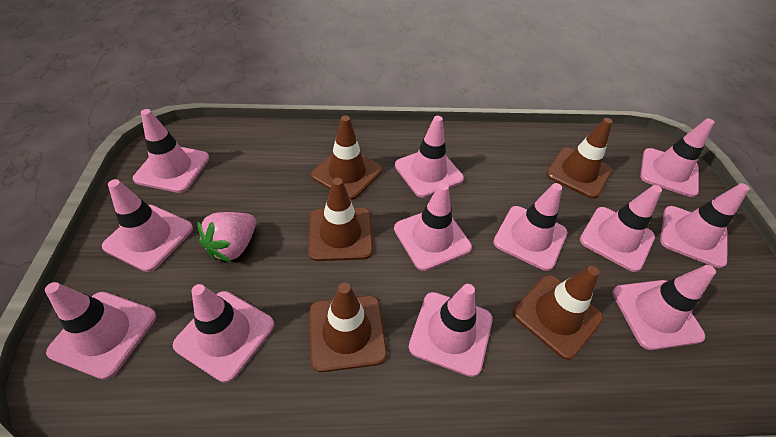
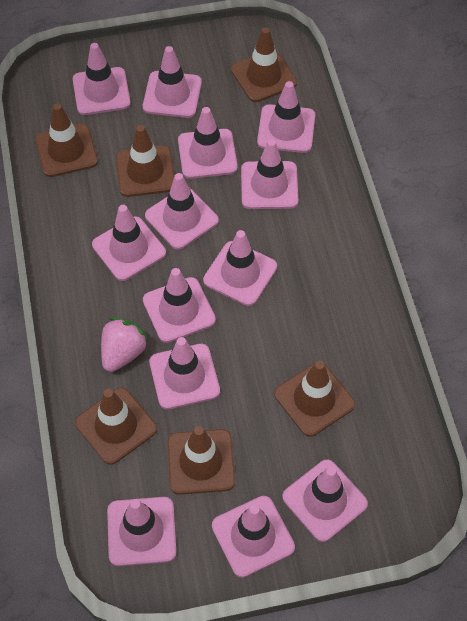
brown traffic cone: [308,178,373,261] [309,283,387,372] [311,115,383,200] [513,266,603,360] [546,118,613,199] = 5 -> [35,103,98,177] [75,388,157,465] [116,125,174,197] [167,426,235,495] [231,27,297,102] [274,361,355,437] = 6
pink traffic cone: [45,282,156,380] [102,179,193,272] [133,109,209,193] [173,284,274,383] [394,183,472,271] [395,116,464,198] [409,284,492,377] [493,183,567,271] [580,185,662,272] [612,265,716,350] [640,118,715,197] [660,183,750,268] = 12 -> [73,43,131,115] [92,205,166,281] [107,497,176,566] [143,46,202,118] [143,268,216,343] [145,173,219,250] [149,337,220,409] [178,107,238,179] [203,230,277,306] [212,496,295,578] [241,139,298,209] [257,81,315,153] [282,460,368,542] = 13

